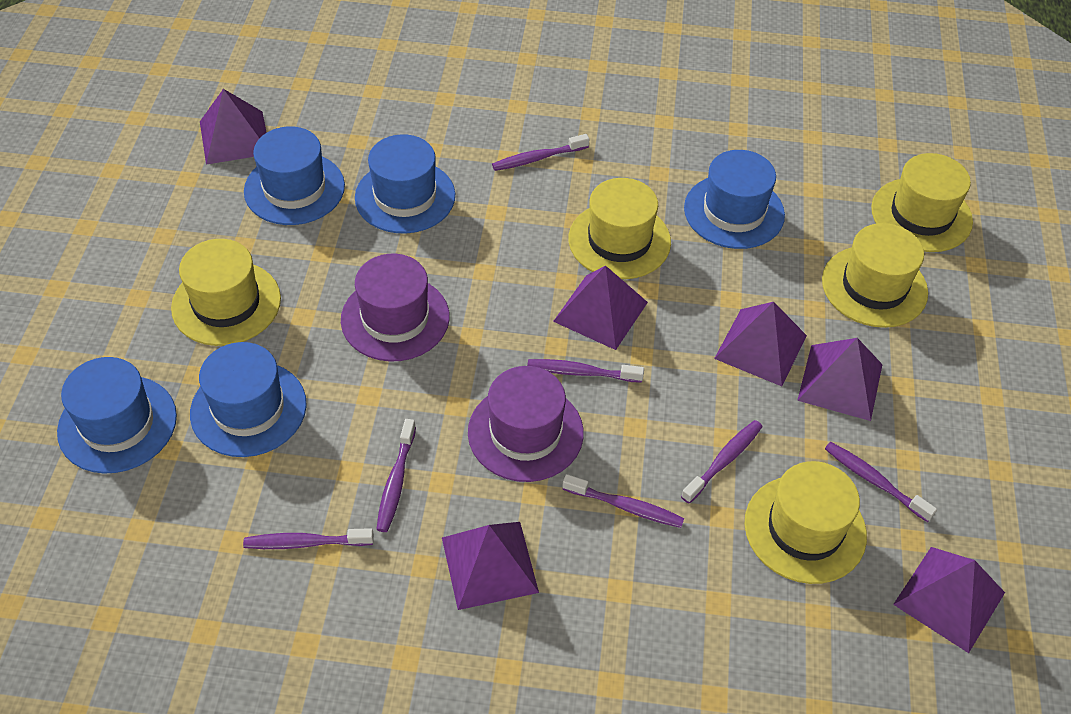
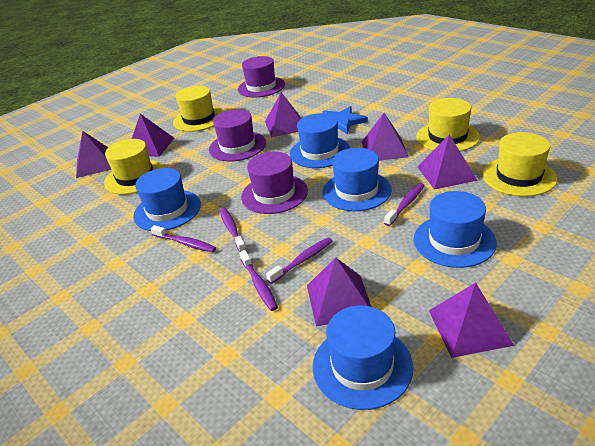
blue star: none = 0 -> [322,106,368,134] = 1
purple hat: [341,254,450,362] [468,366,584,482] = 2 -> [209,109,266,161] [238,56,285,98] [241,152,308,214] = 3
purple pyramid: [200,89,267,165] [442,522,539,610] [553,266,648,350] [714,302,807,386] [797,338,883,421] [893,547,1005,653] = 6 -> [76,131,111,178] [132,114,174,157] [265,92,301,138] [307,257,371,327] [362,113,408,161] [417,134,478,190] [429,283,514,358] = 7
purple toothbrush: [243,528,374,549] [376,419,416,532] [492,134,589,171] [527,359,644,383] [562,474,684,528] [681,420,763,503] [825,442,937,522] = 7 -> [150,225,216,252] [220,208,246,252] [239,250,278,311] [266,237,332,284] [384,183,425,226] = 5
yellow hat: [171,239,281,346] [569,178,671,279] [744,461,867,584] [822,223,928,328] [871,153,973,252] = 5 -> [104,139,165,195] [173,86,224,132] [416,98,480,152] [482,132,557,197] = 4

